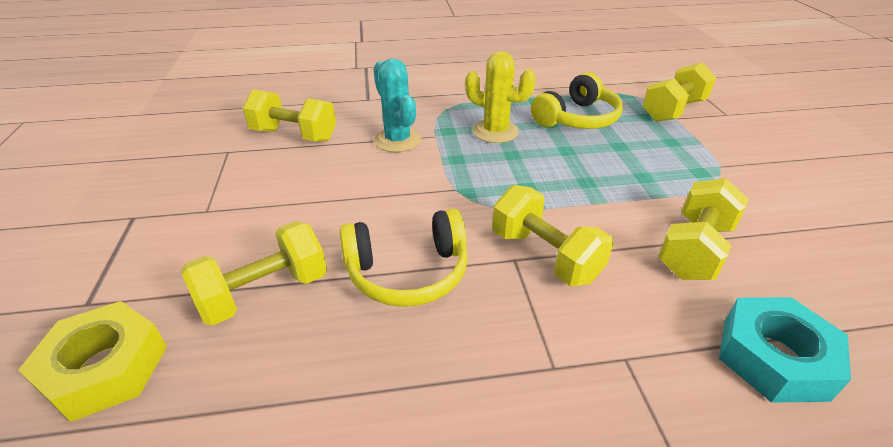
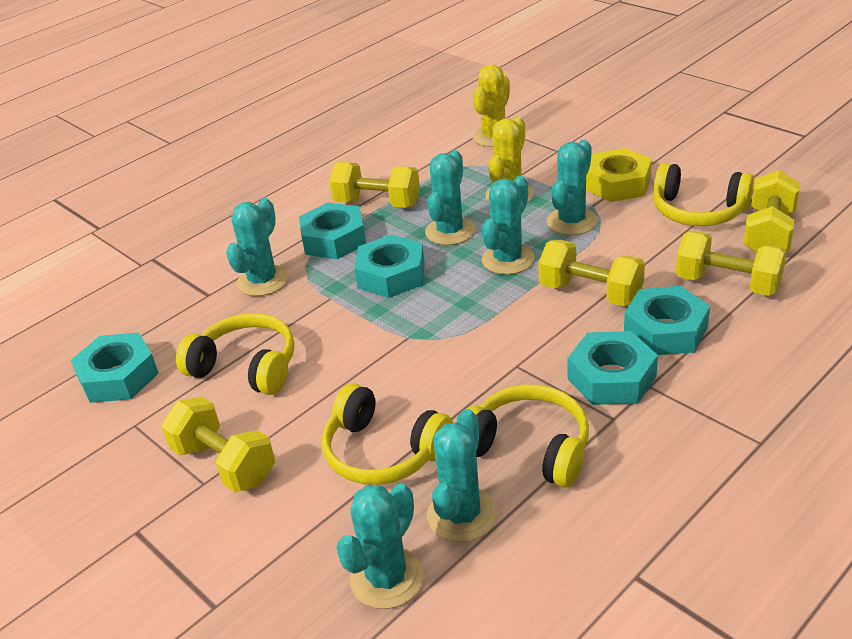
turquoise cactus: [373,59,422,152] = 1 -> [226,198,289,296] [336,484,424,609] [425,150,475,245] [427,409,497,542] [482,176,535,275] [547,140,598,235] = 6
turquoise nut: [719,297,851,403] = 1 -> [70,332,159,403] [299,202,366,259] [354,234,425,298] [567,331,658,405] [624,286,710,355] = 5
yellow cactus: [465,51,536,143] = 1 -> [472,64,510,147] [485,117,534,203] = 2
yellow headphones: [340,209,468,307] [531,72,623,129] = 2 -> [176,313,295,395] [322,383,453,485] [467,385,589,488] [653,163,754,226] = 4

